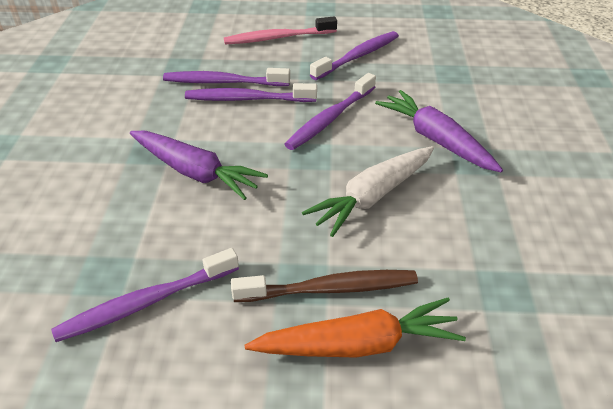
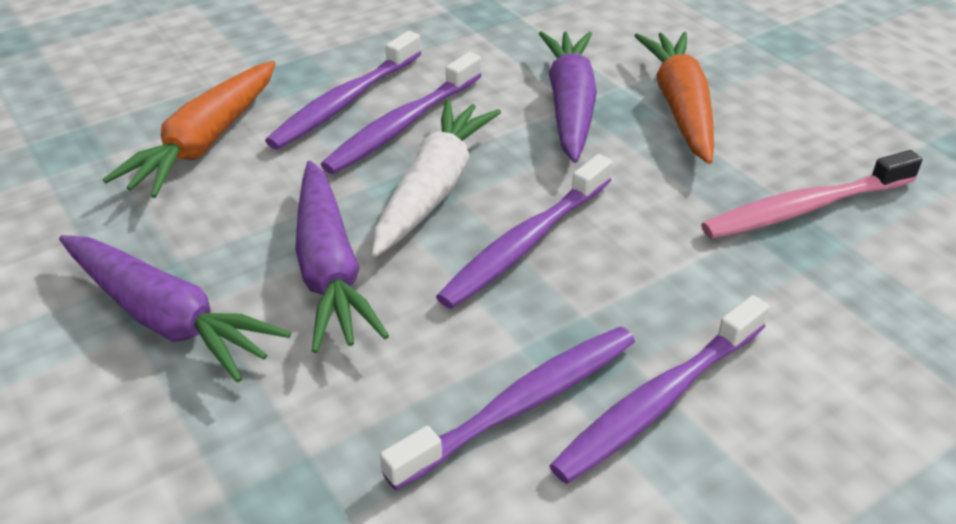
brown toothbrush: [231,270,418,302] = 1 -> none = 0
orange carrot: [245,298,466,358] = 1 -> [103,61,275,198] [634,32,714,164] = 2
purple carrot: [130,131,268,200] [375,90,503,172] = 2 -> [59,235,291,383] [295,161,389,353] [539,31,597,163] = 3

